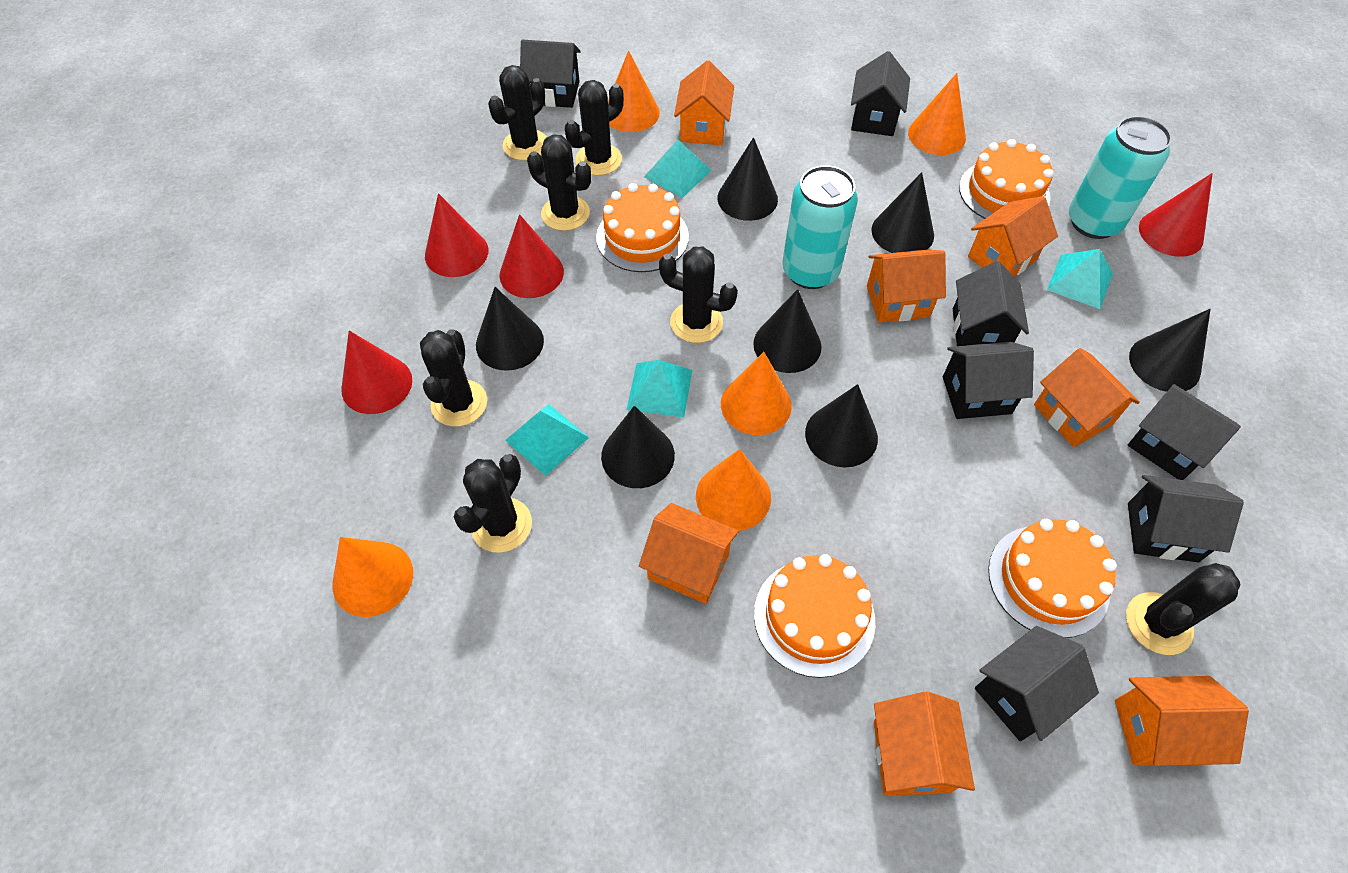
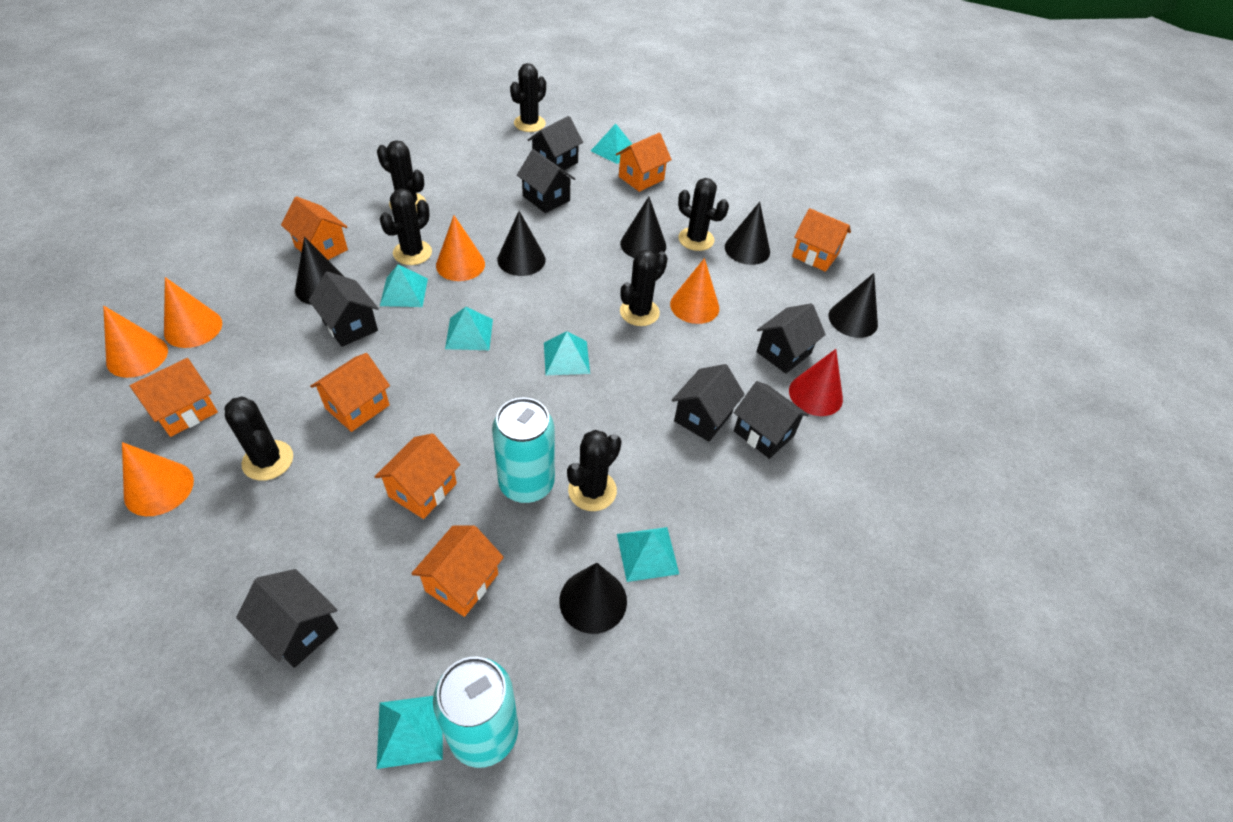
black cone: [476,287,544,371] [601,405,675,488] [718,137,778,221] [753,289,821,373] [805,384,878,467] [871,172,934,253] [1129,309,1210,392] = 7 -> [295,237,343,305] [497,211,545,276] [559,563,627,634] [620,197,666,258] [725,202,770,265] [829,273,878,338] = 6
orange cake: [596,183,689,272] [754,554,875,678] [959,139,1053,219] [988,519,1117,638] = 4 -> none = 0
red cone: [341,331,412,414] [425,193,488,277] [499,214,564,298] [1139,173,1213,257] = 4 -> [789,349,843,416] = 1
turquoise pyramid: [505,404,589,476] [627,360,692,417] [644,140,712,198] [1047,249,1113,309] = 4 -> [377,696,443,769] [380,264,428,307] [445,307,493,350] [544,331,590,375] [591,124,632,164] [617,527,679,582] = 6

